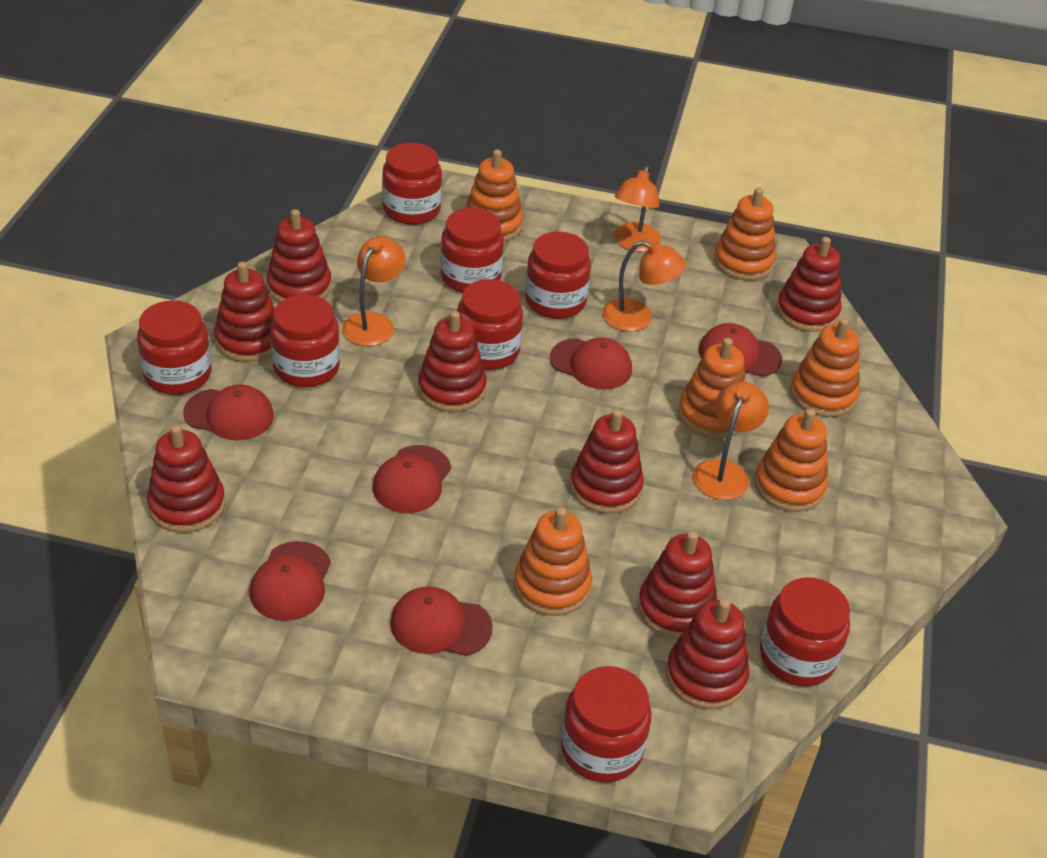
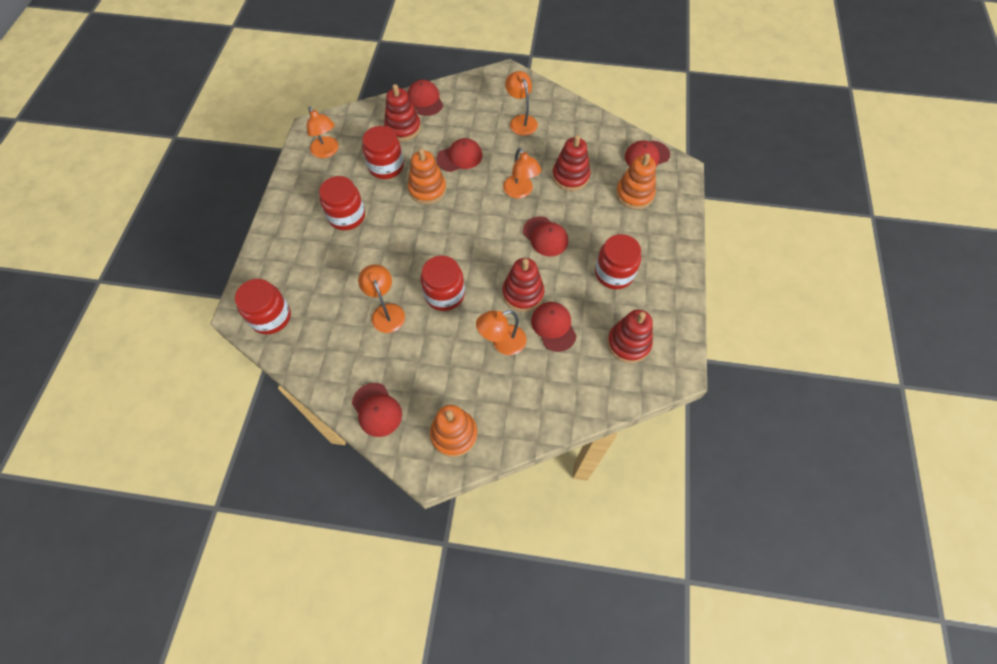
orange lamp: [342,237,406,346] [602,241,686,331] [614,166,661,252] [693,382,769,500] = 4 -> [307,106,339,158] [358,264,405,333] [476,310,527,355] [503,148,541,198] [505,71,538,136] = 5
orange stacking toy: [465,150,524,241] [514,507,592,616] [678,338,746,438] [714,188,776,281] [754,409,828,512] [790,318,860,417] = 6 -> [408,148,446,204] [430,405,477,457] [616,153,656,209] = 3
red jar: [137,300,211,395] [270,294,340,387] [382,143,442,225] [440,208,504,293] [457,279,523,370] [525,232,591,319] [561,666,651,783] [760,577,850,686] = 8 -> [235,279,291,334] [319,176,365,230] [362,126,404,179] [421,256,465,311] [595,234,641,289] = 5
red stacking toy: [147,425,225,533] [214,262,275,362] [267,209,332,302] [418,311,487,412] [570,409,644,514] [638,531,717,639] [666,598,749,709] [776,237,842,332] = 8 -> [384,84,421,141] [502,258,544,312] [552,135,590,191] [607,310,653,363] = 4

